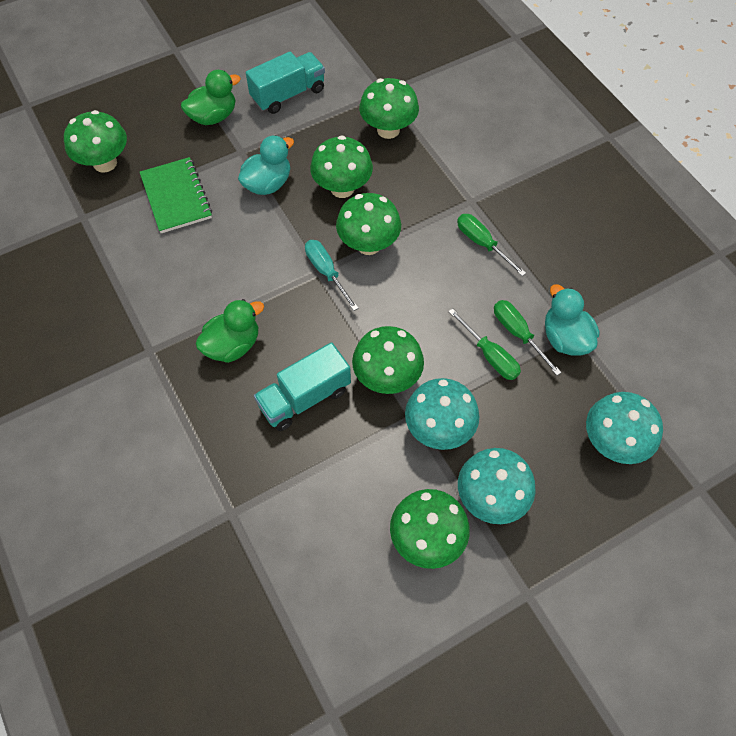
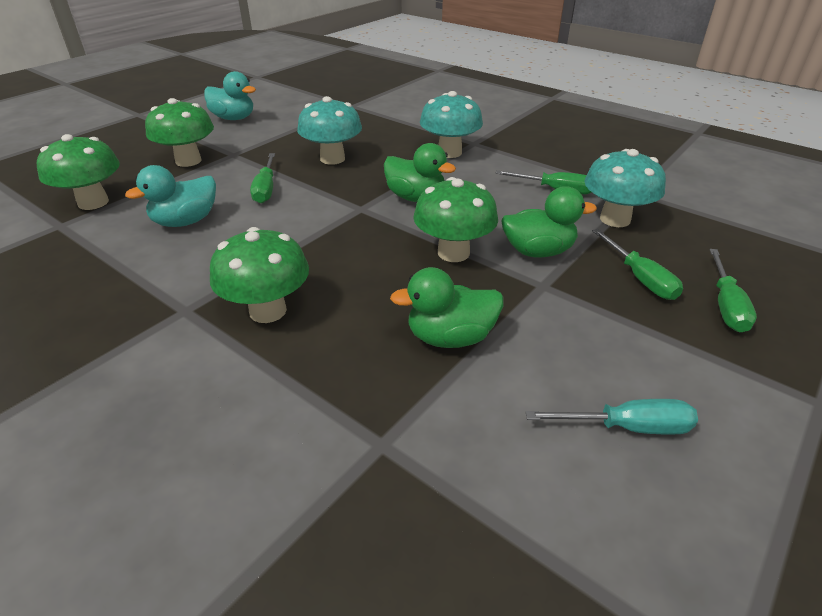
green duck: [181,70,241,125] [195,299,264,363] = 2 -> [384,143,456,202] [390,267,503,348] [502,186,597,257] = 3
green mushroom: [64,110,127,173] [310,136,373,198] [336,193,401,255] [352,326,424,394] [359,78,419,139] [390,489,470,569] = 6 -> [37,134,120,210] [145,98,214,167] [210,227,309,323] [414,177,498,262] = 4
green notebook: [140,157,212,233] = 1 -> none = 0
green screwdriver: [448,308,521,380] [457,214,526,276] [494,300,562,376] = 3 -> [250,153,275,203] [496,170,591,195] [592,229,683,300] [709,249,757,332] = 4
turquoise truck: [246,51,325,114] [254,342,351,431] = 2 -> none = 0

